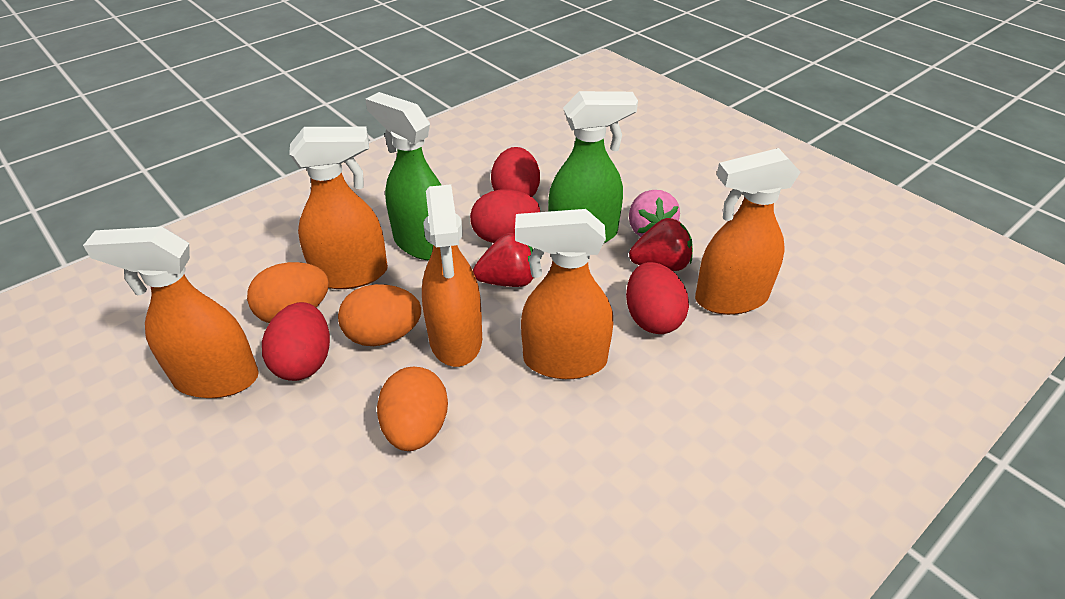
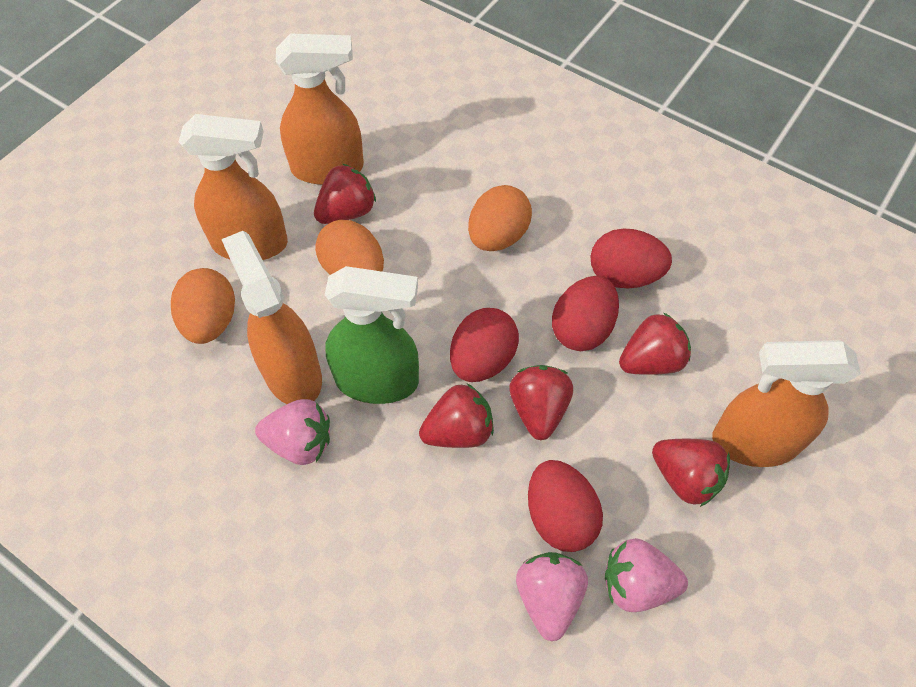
green spray bottle: [365,92,441,260] [548,91,638,243] = 2 -> [325,266,419,404] = 1
orange spray bottle: [83,227,259,398] [289,127,388,289] [422,184,482,367] [515,209,613,379] [695,148,800,315] = 5 -> [179,114,288,260] [222,231,322,404] [276,33,364,185] [712,340,861,467] = 4
pink strawberry: [629,190,680,237] = 1 -> [255,399,330,465] [516,552,588,641] [605,538,688,612] = 3
red strawberry: [473,233,534,287] [629,218,693,271] = 2 -> [314,164,376,224] [419,383,494,448] [509,365,573,440] [619,312,691,375] [652,439,730,507] = 5

